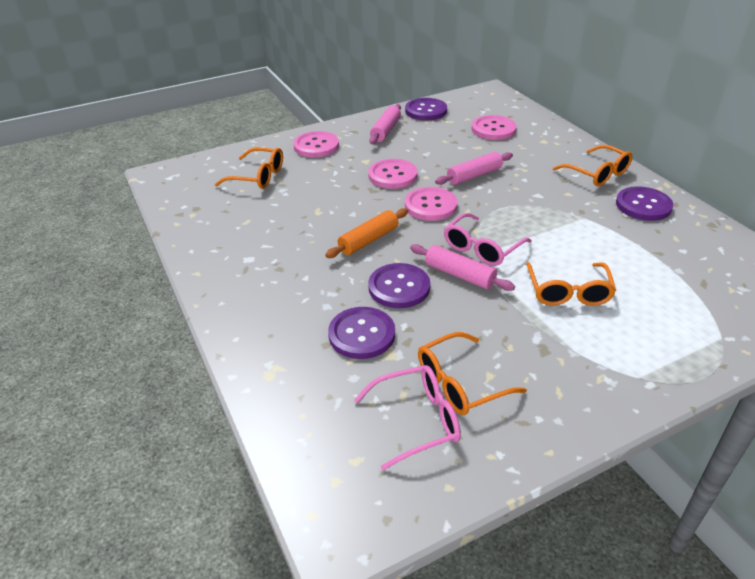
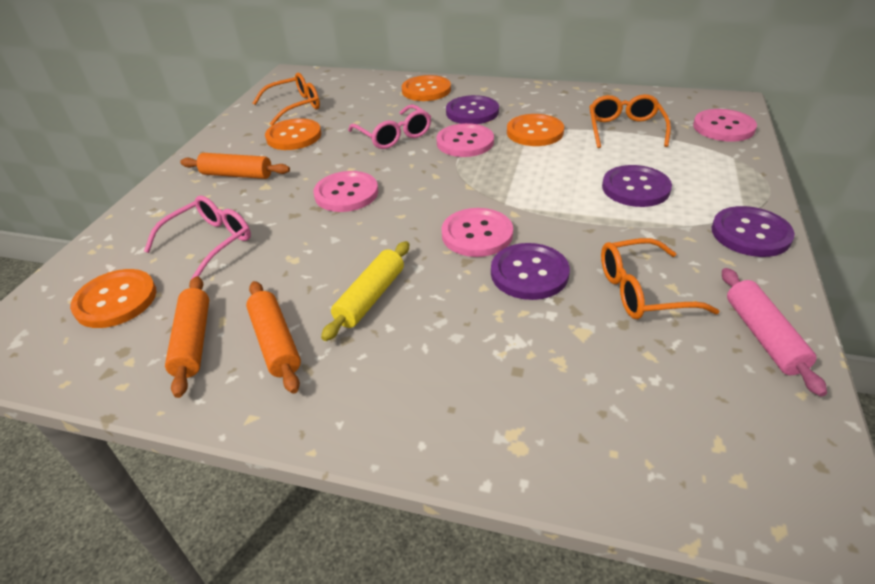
orange button: none = 0 -> [70,269,156,328] [265,118,321,150] [402,75,451,101] [507,114,564,146] = 4
orange glasses: [215,147,283,189] [418,332,527,415] [526,262,616,306] [553,145,632,186] = 4 -> [253,72,320,126] [589,94,671,148] [601,238,719,319] = 3
orange rolling pin: [325,208,408,258] = 1 -> [165,276,209,398] [180,153,290,179] [246,281,301,394] = 3
pink rolling pin: [369,104,401,144] [410,244,515,291] [435,152,513,185] = 3 -> [722,268,827,397] = 1
yellow rolling pin: none = 0 -> [321,241,409,341] = 1

